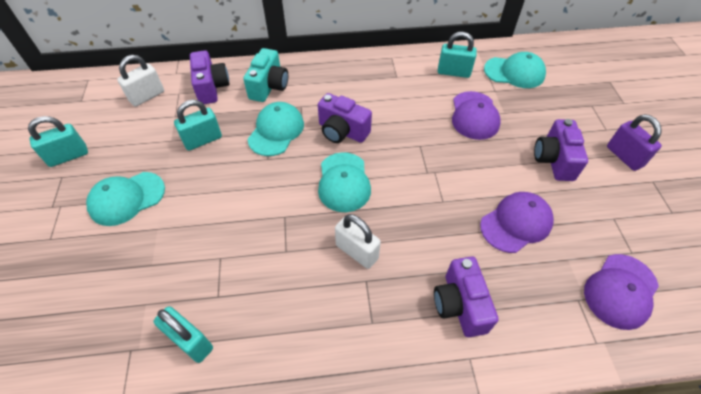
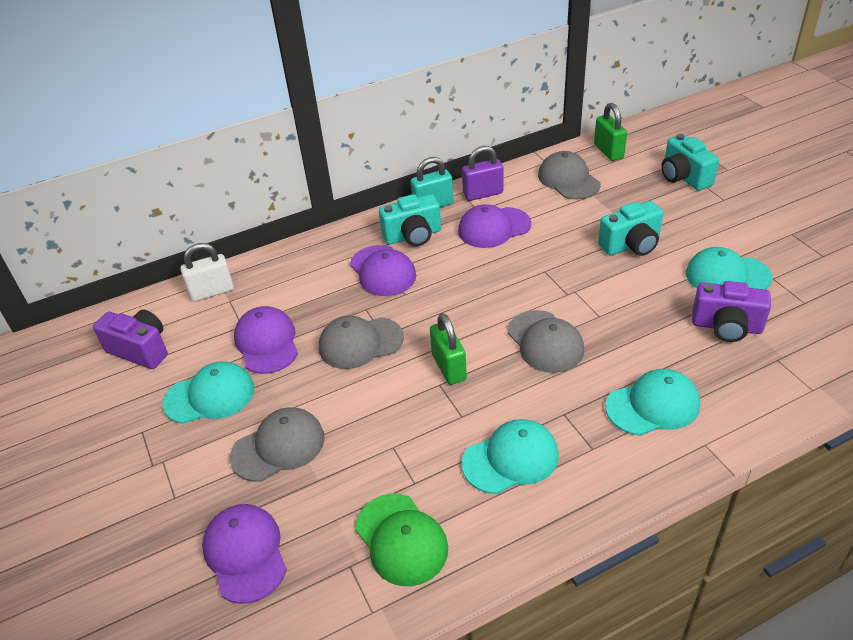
green cap: none = 0 -> [355,494,448,586] = 1
green padlock: none = 0 -> [430,313,467,385] [594,103,627,161] = 2
grey cap: none = 0 -> [230,407,325,482] [319,316,404,369] [507,310,584,373] [538,151,601,199] = 4
purple camera: [190,50,229,104] [318,93,372,143] [434,256,498,337] [534,119,588,181] = 4 -> [93,310,168,369] [692,281,771,342] = 2
purple cap: [452,91,500,140] [480,192,554,253] [584,254,659,330] = 3 -> [202,504,287,604] [234,306,298,374] [350,245,416,296] [458,204,531,248] = 4
turquoise camera: [243,48,288,102] = 1 -> [379,194,441,246] [598,201,663,256] [661,134,719,191] = 3
turquoise padlock: [28,116,88,167] [154,306,213,363] [174,100,222,151] [438,32,477,78] = 4 -> [411,157,453,207] = 1
white padlock: [117,55,164,107] [335,214,381,269] = 2 -> [180,243,234,302] = 1

